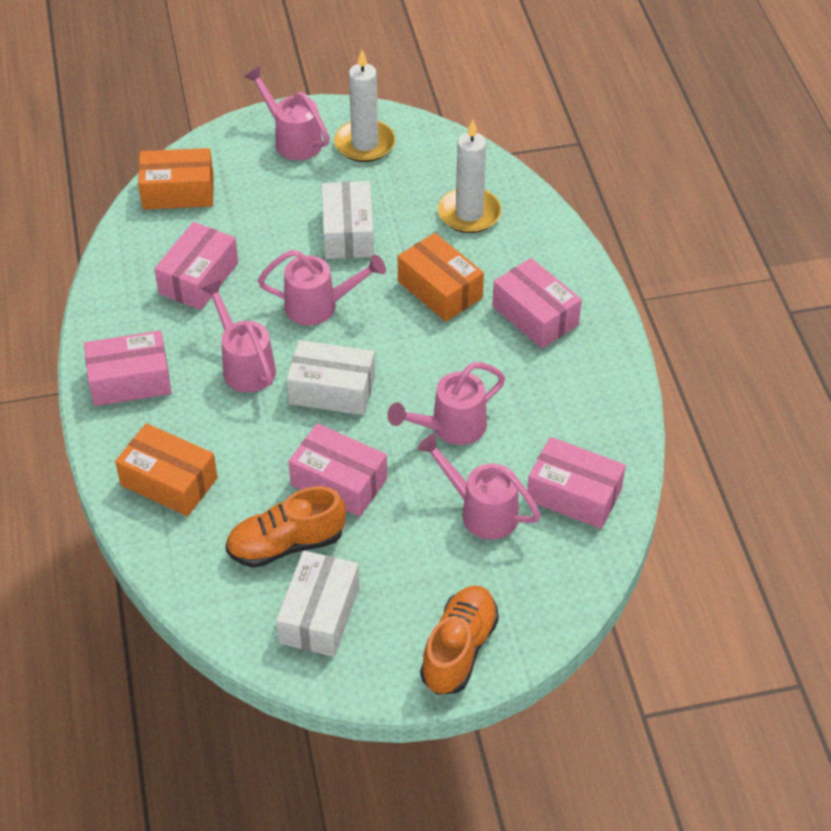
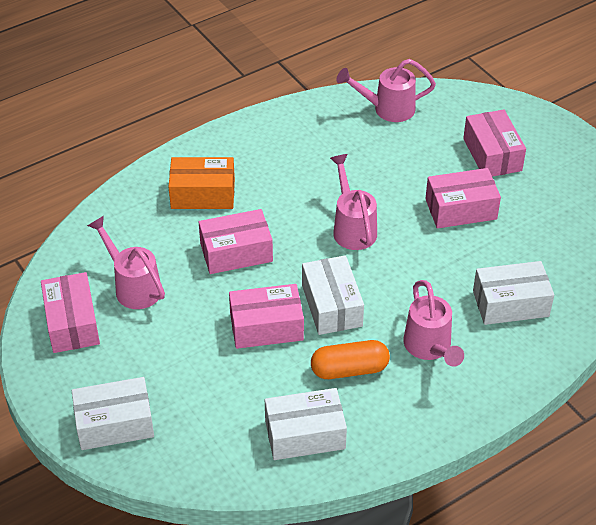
orange box: [115,423,218,516] [138,148,214,210] [398,233,484,322] = 3 -> [168,157,235,209] = 1
orange capsule: none = 0 -> [311,340,390,379] = 1
orange shoe: [225,486,346,568] [420,585,499,695] = 2 -> none = 0
pink watering can: [201,280,276,393] [244,66,330,160] [258,250,386,325] [387,362,505,445] [417,433,541,540] = 5 -> [87,216,165,309] [330,154,377,250] [336,59,436,122] [403,280,464,367] = 4
white box: [276,551,359,657] [286,340,375,415] [321,181,374,259] = 3 -> [72,377,154,450] [265,388,347,460] [302,255,364,335] [473,261,554,325] = 4
white candle: [334,50,395,162] [438,119,501,233] = 2 -> none = 0

